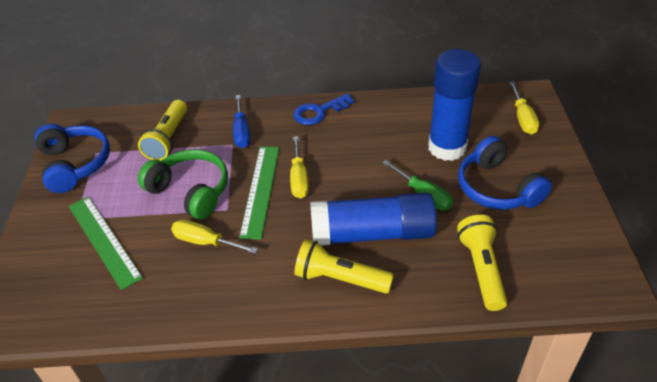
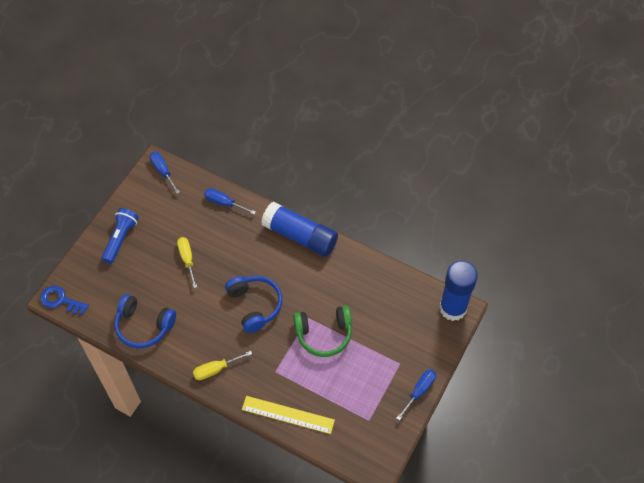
blue flashlight: none = 0 -> [102,208,139,264] = 1
blue screwdriver: [233,95,250,148] = 1 -> [150,152,180,194] [204,188,256,214] [396,369,436,421] = 3
green ruler: [69,197,143,290] [239,146,279,239] = 2 -> none = 0
green screwdriver: [382,160,453,210] = 1 -> none = 0
yellow flashlight: [138,100,187,161] [294,239,394,294] [457,215,507,311] = 3 -> none = 0
yellow ruler: none = 0 -> [242,396,335,434] = 1
yellow screwdriver: [171,219,258,254] [290,136,309,198] [509,81,539,135] = 3 -> [177,237,197,288] [193,351,252,380] = 2

